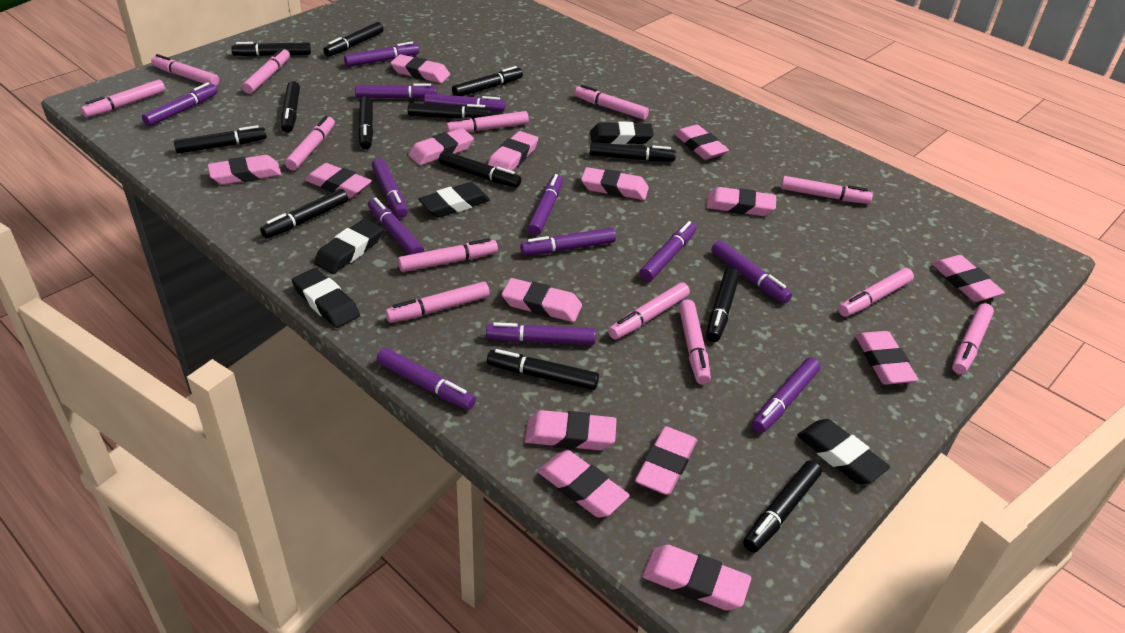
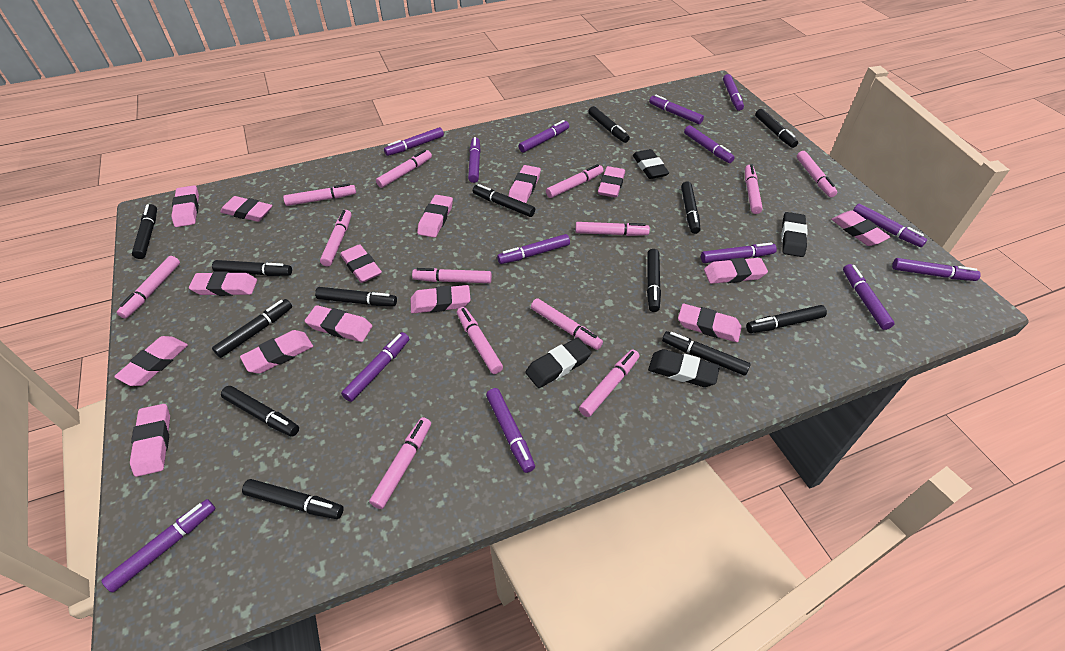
black eraser: [292,268,360,328] [314,219,383,274] [418,182,490,218] [590,121,654,144] [797,419,890,484] = 5 -> [526,337,592,388] [633,149,669,179] [648,349,720,387] [781,212,808,257] = 4
purple marker: [142,82,218,126] [344,42,419,67] [355,84,437,99] [368,197,424,255] [372,158,408,218] [377,348,476,410] [424,93,506,112] [486,322,596,345] [520,228,616,256] [527,174,563,236] [640,221,696,281] [711,240,792,303] [752,358,821,433] = 13 -> [101,499,216,593] [341,332,409,402] [384,127,444,156] [468,137,481,183] [486,388,535,473] [497,234,570,264] [519,120,569,153] [649,95,704,124] [684,125,735,163] [701,242,777,263] [723,74,744,111] [843,264,895,330] [853,204,927,247] [892,258,981,281] = 14

